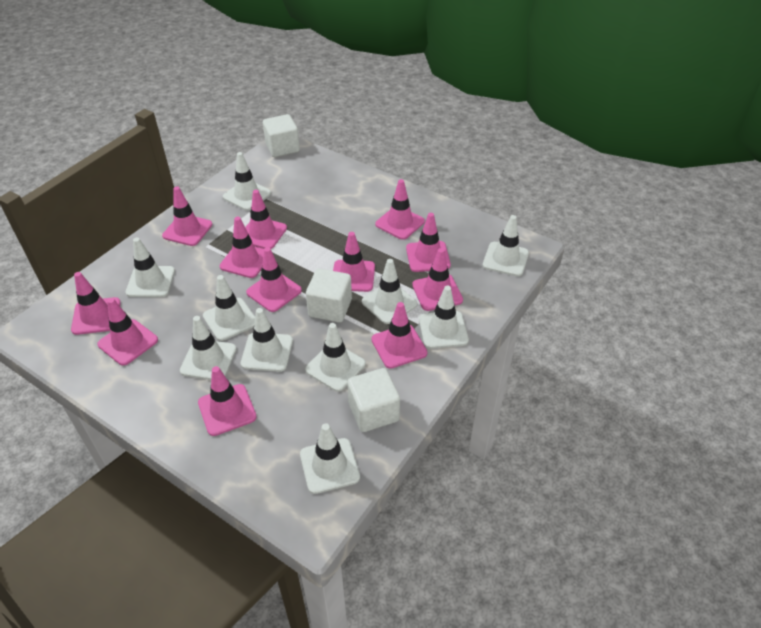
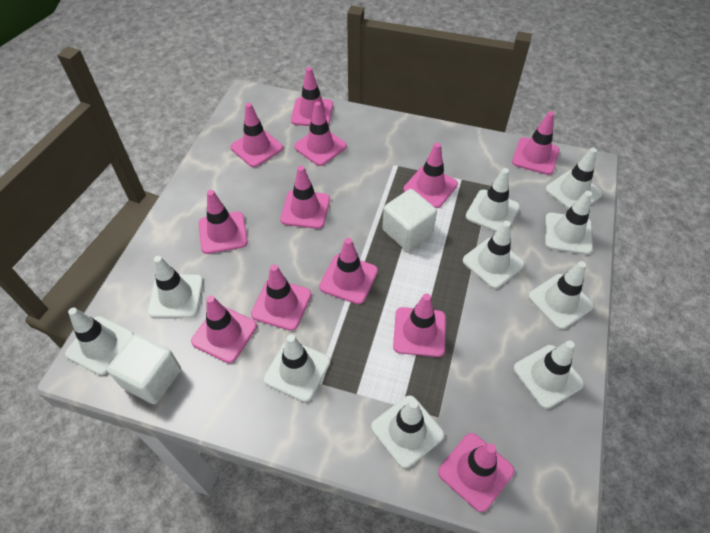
white cube: [263,114,300,157] [306,268,352,322] [347,368,400,432] = 3 -> [107,334,181,404] [382,189,437,251] = 2

